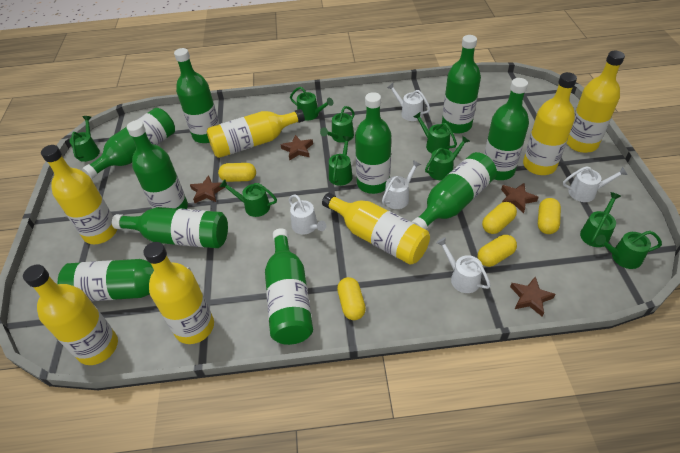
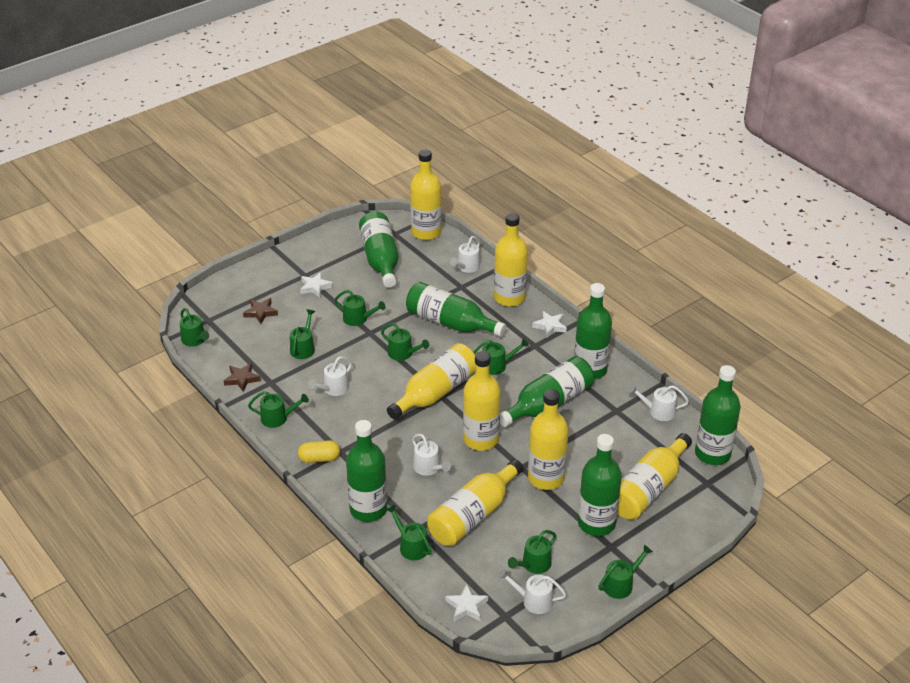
brown star: [190,175,225,203] [280,135,313,161] [501,183,539,213] [510,277,556,316] = 4 -> [224,363,261,392] [243,298,278,324] = 2
green bottle: [58,259,191,301] [82,108,175,179] [112,207,228,248] [127,120,188,209] [174,48,219,143] [265,228,313,345] [355,92,391,194] [412,152,497,229] [442,35,481,133] [484,78,529,180] = 10 -> [346,420,387,522] [359,212,399,287] [406,282,506,337] [500,356,594,427] [574,283,612,380] [578,434,622,536] [695,365,741,465] = 7
white star: none = 0 -> [300,272,333,297] [445,584,488,621] [532,311,567,338] = 3
yellow capsule: [218,163,256,182] [337,277,366,320] [478,235,517,267] [482,202,517,234] [538,198,561,234] = 5 -> [298,440,340,463] = 1

